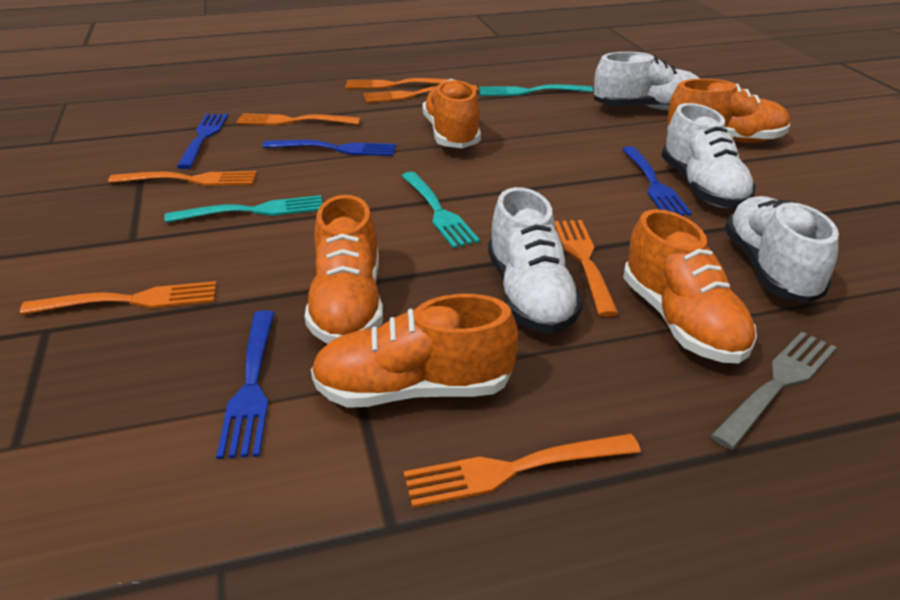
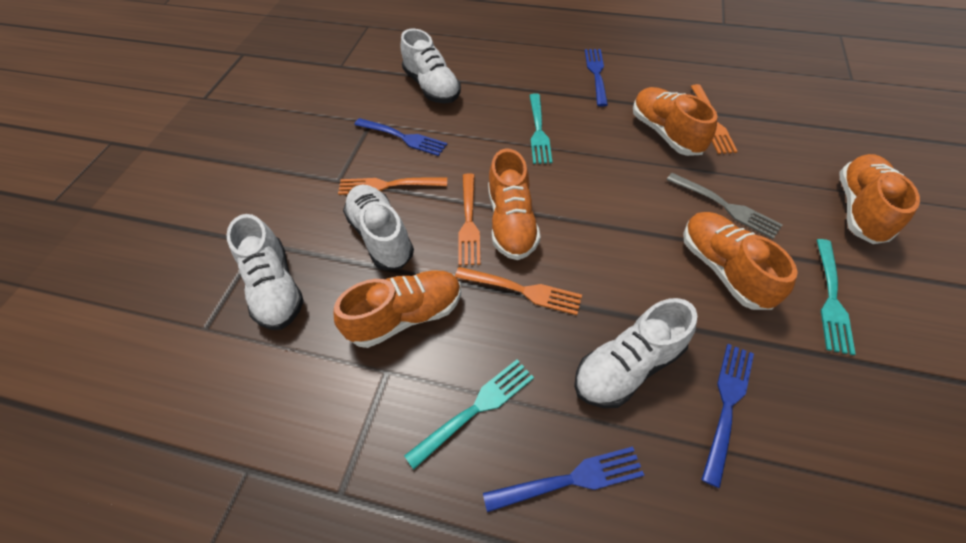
orange fork: [20,281,217,315] [108,171,257,186] [236,114,361,125] [345,78,449,89] [363,85,478,103] [404,434,641,508] [554,220,619,317] = 7 -> [338,177,447,195] [455,267,582,315] [458,173,481,266] [691,84,738,154] = 4

